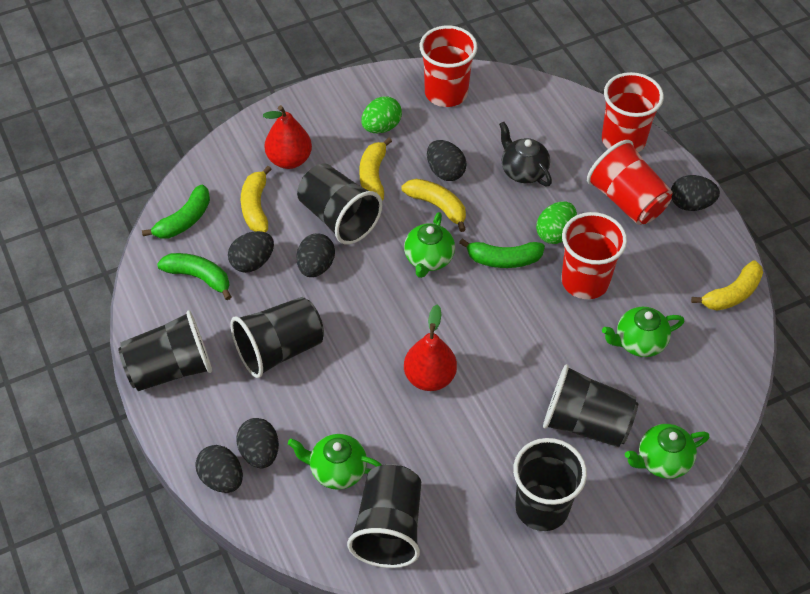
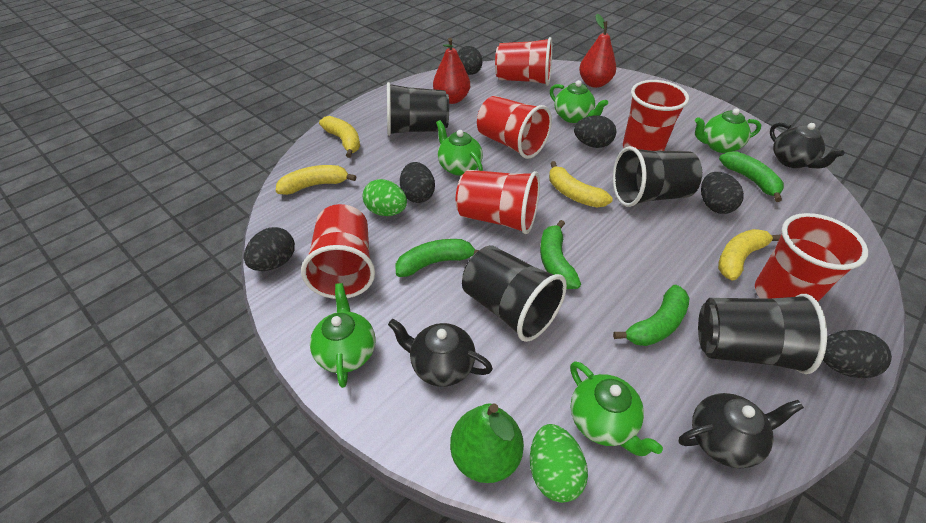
black cup: [118,311,212,391] [230,297,324,378] [297,163,382,245] [347,464,421,568] [513,438,587,531] [543,364,638,447] = 6 -> [387,82,449,136] [462,245,567,342] [613,146,702,207] [698,294,827,374] = 4
black teapot: [499,122,552,186] = 1 -> [388,319,493,387] [679,393,804,468] [770,122,844,168] = 3
green banana: [142,185,210,239] [157,253,231,300] [459,238,545,268] = 3 -> [395,239,479,277] [540,220,581,289] [613,285,690,346] [719,151,784,202] = 4
green pear: none = 0 -> [450,404,524,483] = 1
green teapot: [288,434,382,490] [404,212,455,278] [602,307,684,357] [625,424,709,479] = 4 -> [310,283,376,388] [436,120,483,176] [550,80,608,123] [570,361,663,456] [695,108,761,153] = 5
red cup: [420,26,477,107] [561,212,627,299] [587,140,673,225] [602,72,664,152] = 4 -> [301,204,375,299] [456,170,540,234] [477,96,552,159] [495,37,552,86] [623,80,689,151] [755,213,868,301] = 6

